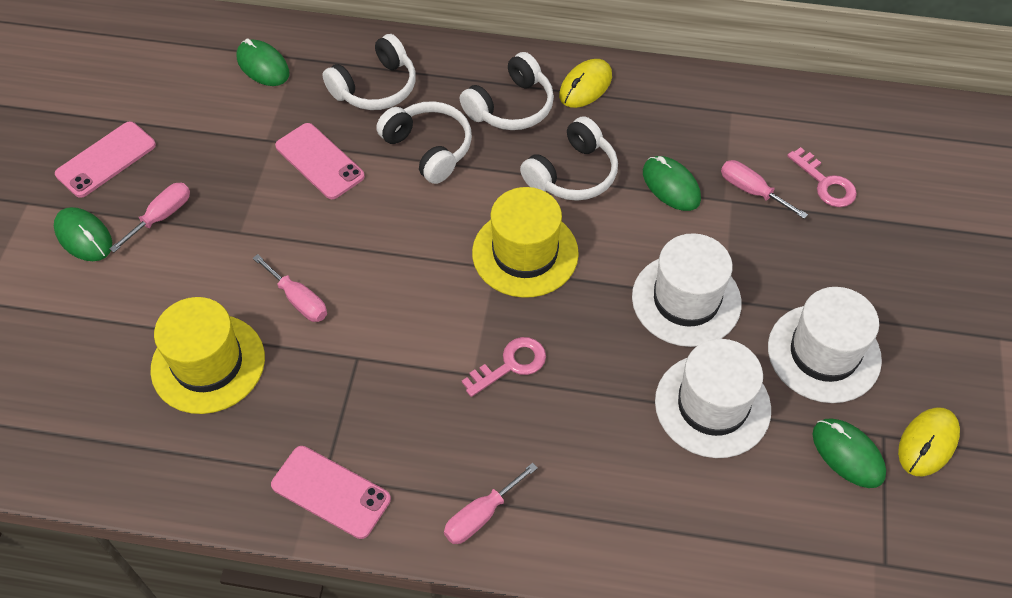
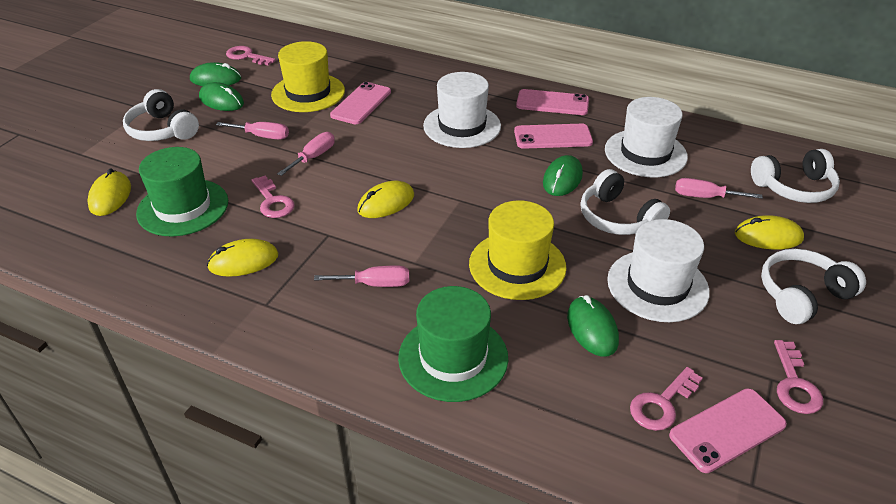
green hat: none = 0 -> [136,147,228,236] [398,286,508,402] = 2
pink key: [462,337,546,397] [787,147,857,207] = 2 -> [226,46,276,65] [251,176,295,218] [630,367,703,431] [774,340,823,414] = 4
pink phone: [55,122,156,198] [271,446,391,539] [275,123,365,199] = 3 -> [330,82,391,124] [514,124,593,149] [516,89,589,115] [669,388,787,473] = 4
yellow mouse: [559,59,612,108] [898,407,960,476] = 2 -> [87,168,131,216] [207,239,278,277] [357,181,414,218] [735,215,804,250] = 4

